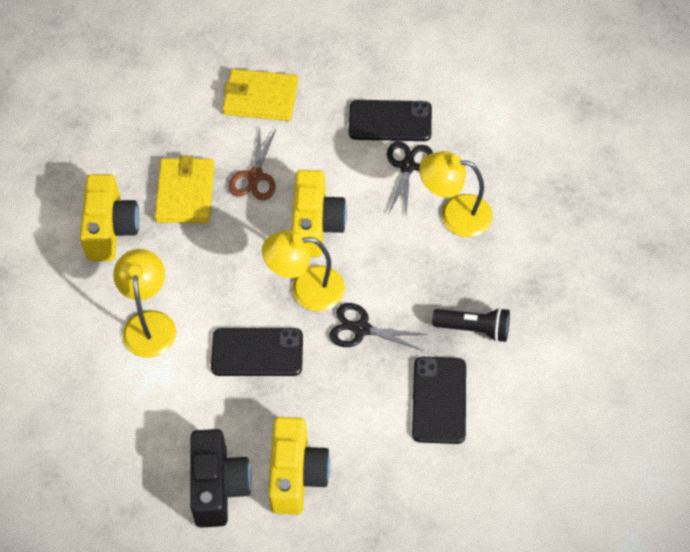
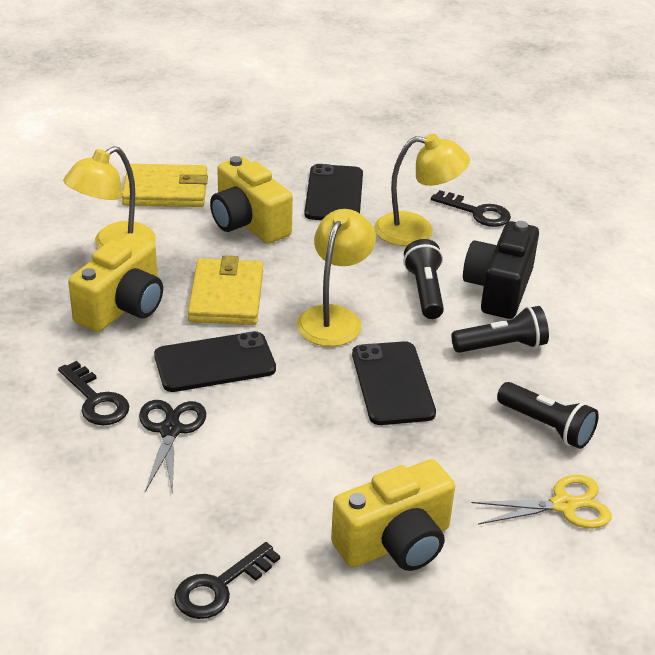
black flashlight: [432,307,510,342] = 1 -> [403,239,444,319] [451,306,549,353] [497,382,599,449] = 3
black key: none = 0 -> [58,361,129,425] [174,542,280,619] [431,190,511,227] = 3
black scissors: [329,303,428,351] [387,141,433,215] = 2 -> [139,400,206,495] = 1
brown scissors: [229,127,277,200] = 1 -> none = 0
yellow scissors: none = 0 -> [471,475,612,529] = 1

